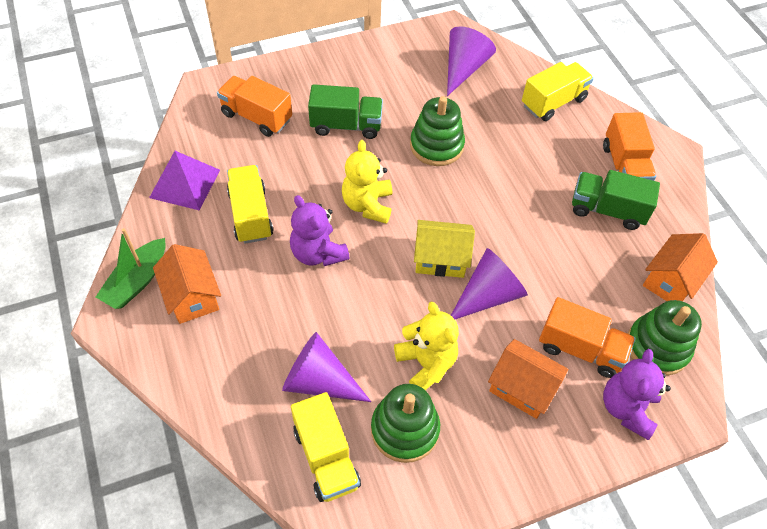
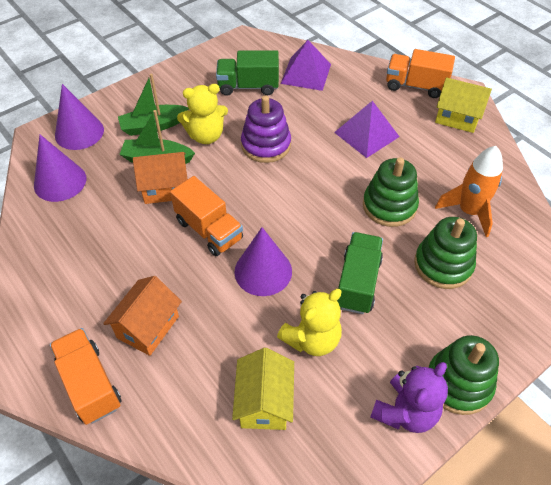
green boat: [96,228,166,309] = 1 -> [118,73,189,136] [119,110,195,164] = 2
orange house: [153,244,221,324] [488,339,569,419] [643,233,718,301] = 3 -> [103,276,182,356] [133,152,188,204] = 2
orange rocket: none = 0 -> [435,146,503,237] = 1
purple pyramid: [149,151,220,211] = 1 -> [281,40,331,91] [334,101,399,158] = 2
purple stacking toy: none = 0 -> [241,96,291,163] = 1
purple teddy bear: [290,195,350,266] [603,349,671,440] = 2 -> [370,362,448,433] = 1
yellow house: [414,220,475,278] = 1 -> [232,348,294,430] [435,78,492,133] = 2
yellow truck: [227,165,273,244] [291,392,361,502] [522,62,594,121] = 3 -> none = 0

